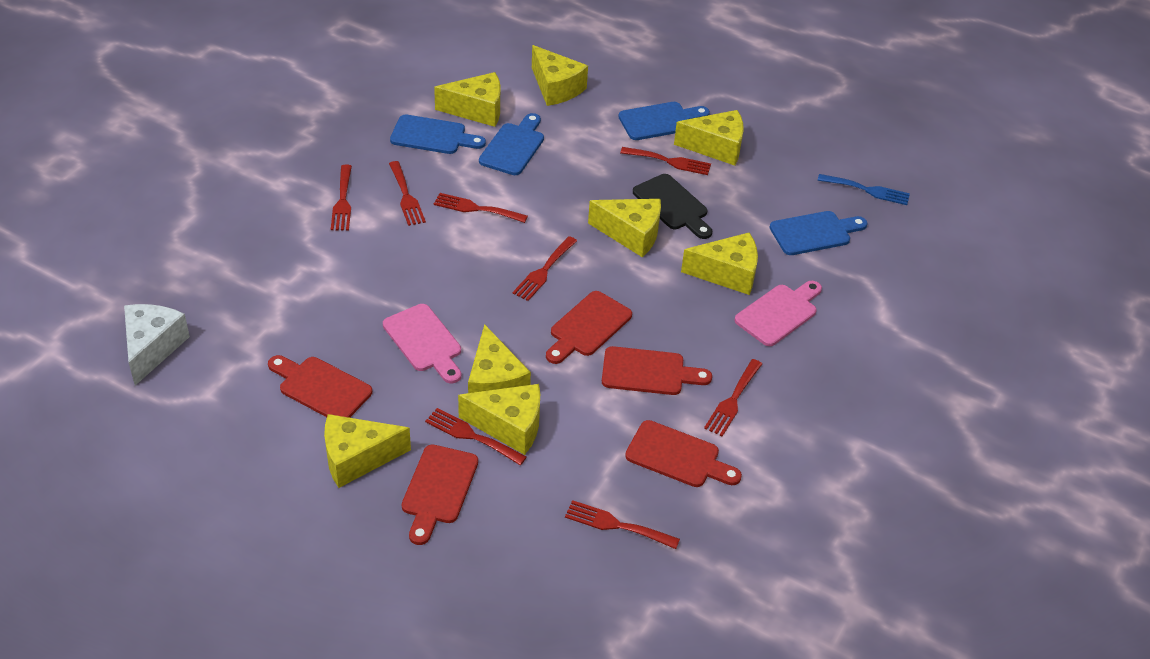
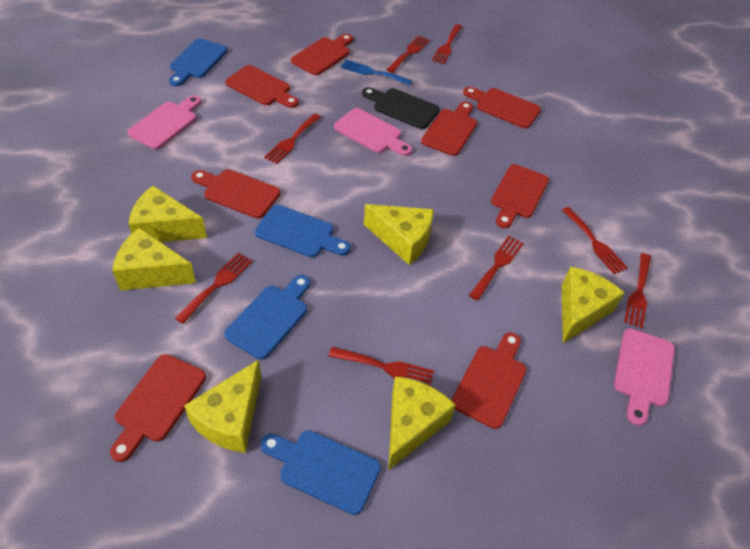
pink cutting board: [383,304,461,383] [734,281,822,346] = 2 -> [127,95,201,149] [334,108,412,156] [614,329,675,426] = 3
red cutting board: [268,355,372,418] [402,445,478,545] [546,291,632,364] [602,346,712,395] [625,420,742,487] = 5 -> [110,354,206,462] [191,169,281,219] [225,65,299,108] [291,34,353,75] [421,101,477,156] [451,332,527,429] [463,87,541,128] [491,164,549,228] = 8
white cheese: [124,304,190,385] = 1 -> none = 0
yellow cheese: [324,414,411,488] [434,72,500,127] [458,384,540,455] [468,324,531,393] [532,45,588,106] [588,199,661,257] [674,110,744,166] [681,232,758,295] = 8 -> [112,228,196,291] [129,186,207,242] [184,360,261,453] [364,204,434,265] [388,376,456,471] [562,266,625,343] = 6

